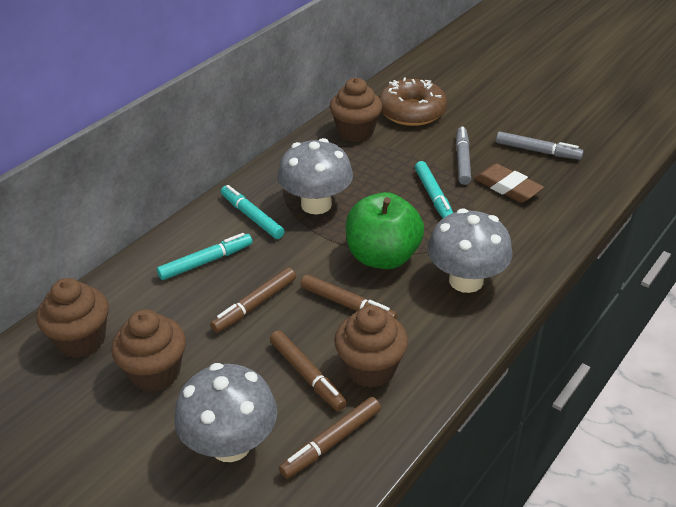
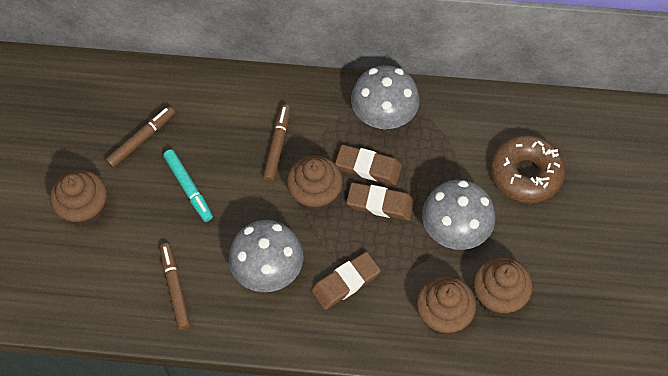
brown eraser: [474,164,544,203] = 1 -> [311,252,381,310] [335,145,402,185] [346,182,414,221] = 3
brown marker: [210,268,296,333] [270,331,347,411] [279,397,381,479] [301,275,397,319] = 4 -> [105,106,175,168] [160,243,191,330] [263,104,290,182] = 3
green apple: [345,192,424,269] = 1 -> none = 0
grey marker: [456,127,471,185] [496,131,584,160] = 2 -> none = 0
turquoise marker: [157,233,252,280] [221,185,284,239] [415,161,453,218] = 3 -> [163,149,213,222] = 1

